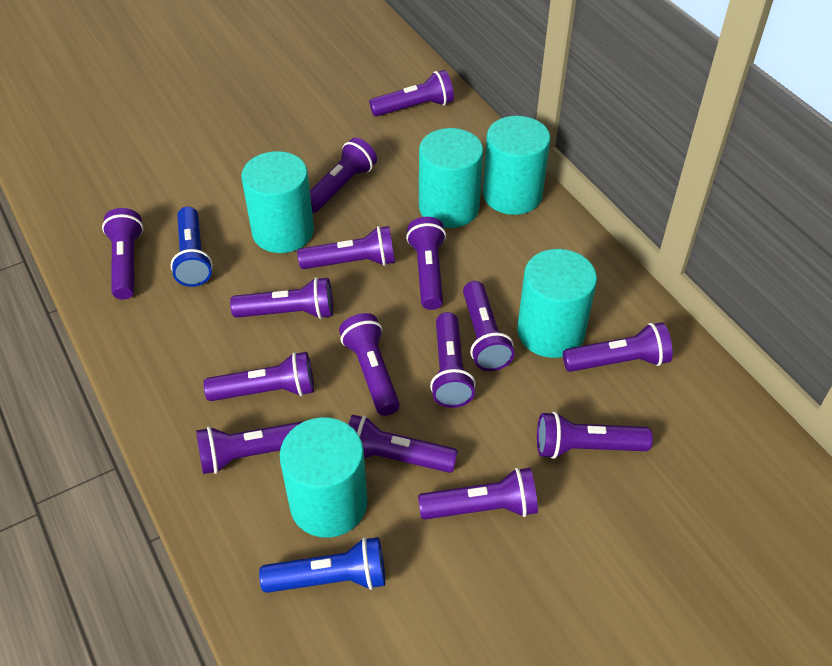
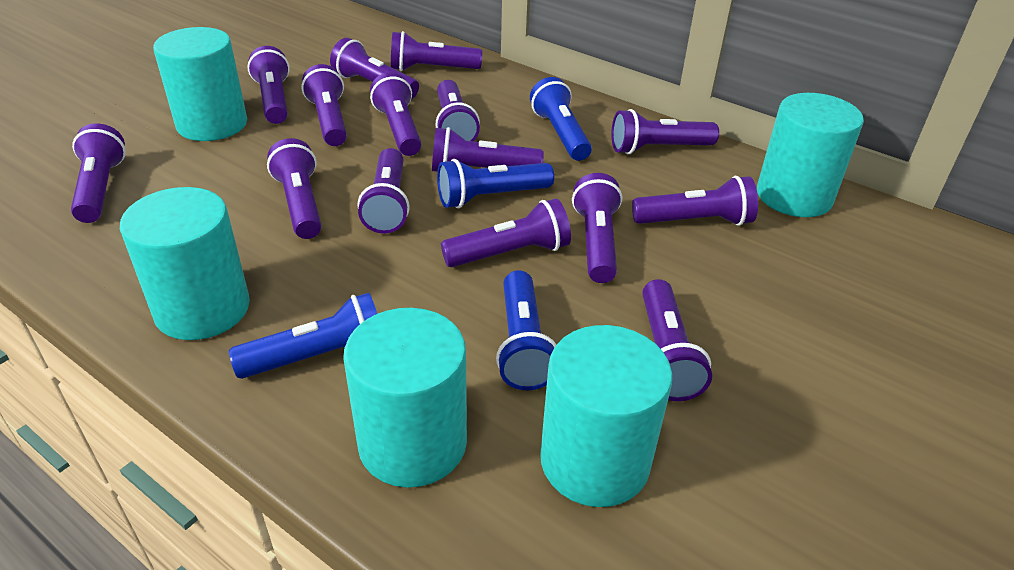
blue flashlight: [170,207,213,287] [259,537,385,593] = 2 -> [229,293,377,379] [437,159,554,208] [496,270,556,390] [530,77,592,161] = 4

